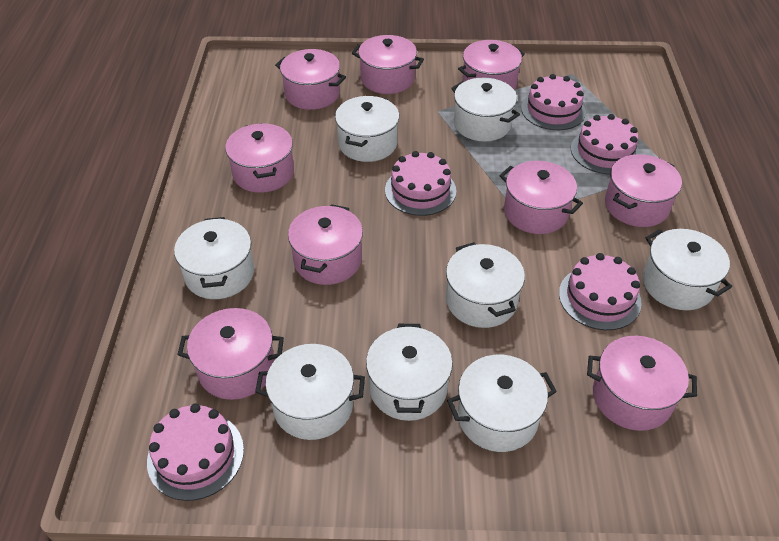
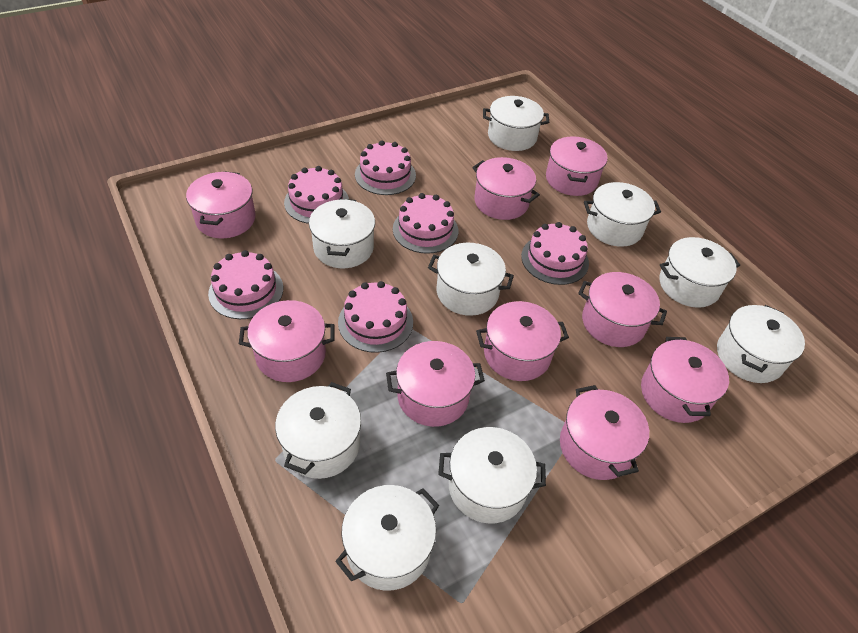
pink cake: [147,403,244,501] [385,151,456,216] [521,74,586,130] [559,253,642,330] [571,114,640,174] = 5 -> [208,250,283,319] [284,166,349,224] [338,281,413,353] [355,140,416,195] [393,193,458,254] [521,222,589,285] = 6
white pot: [174,217,254,299] [255,344,365,440] [335,96,399,162] [366,324,453,421] [446,242,525,328] [447,355,557,452] [451,78,520,142] [643,229,732,310] = 8 -> [275,382,361,479] [309,199,375,268] [335,485,439,591] [428,243,514,316] [438,427,546,523] [483,96,550,151] [584,182,661,247] [659,237,740,308] [717,305,805,383] = 9

